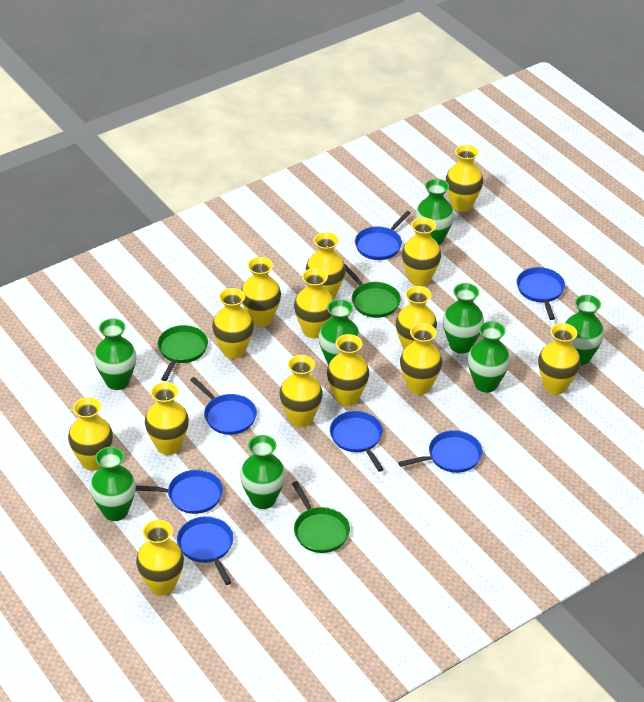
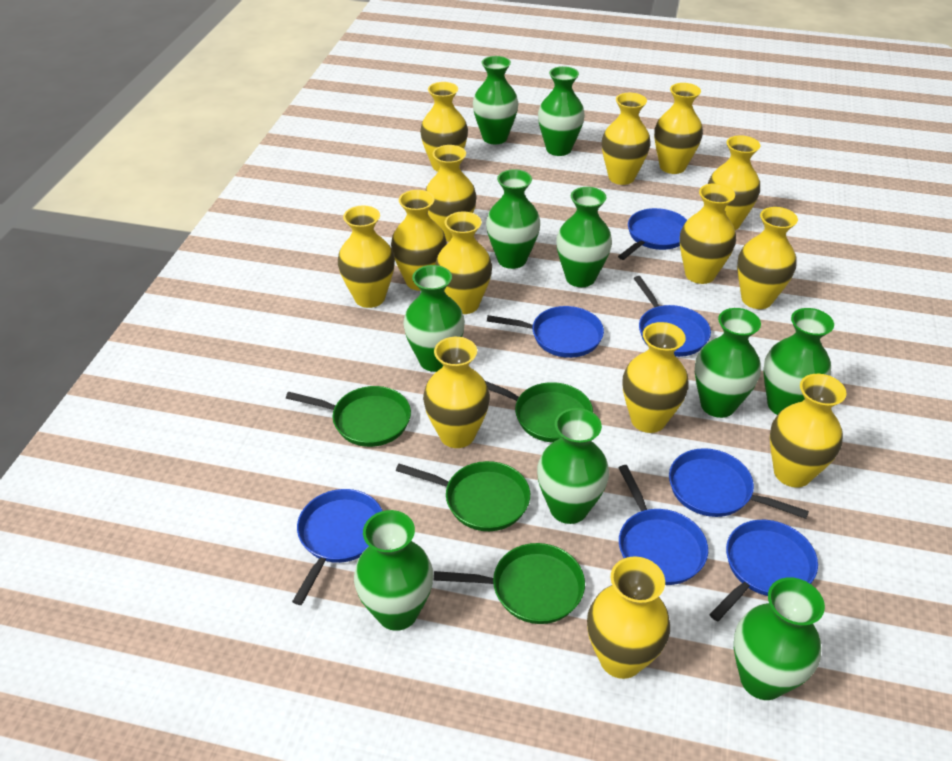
green pan: [158,325,208,381] [292,481,350,553] [345,264,401,318] = 3 -> [286,386,411,447] [396,461,530,531] [434,543,585,624] [485,381,593,443] = 4
green vase: [90,447,136,521] [94,318,136,390] [240,435,285,509] [319,299,360,365] [416,179,454,245] [443,283,484,354] [468,321,510,393] [565,295,604,365] = 8 -> [354,510,433,631] [403,265,465,372] [473,56,519,144] [486,169,540,269] [537,408,609,524] [538,66,585,156] [556,187,612,287] [695,308,761,418] [734,577,825,700] [764,308,834,415] = 10

